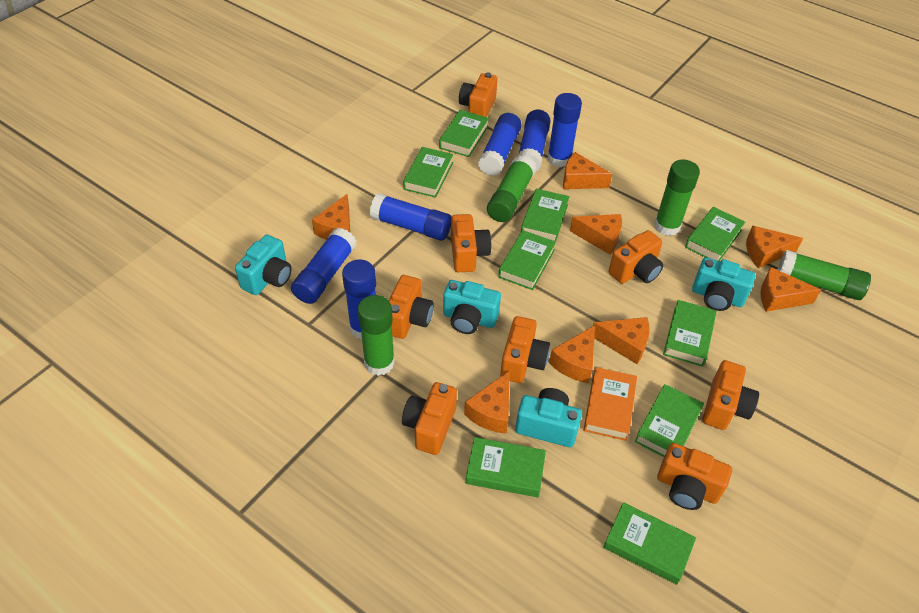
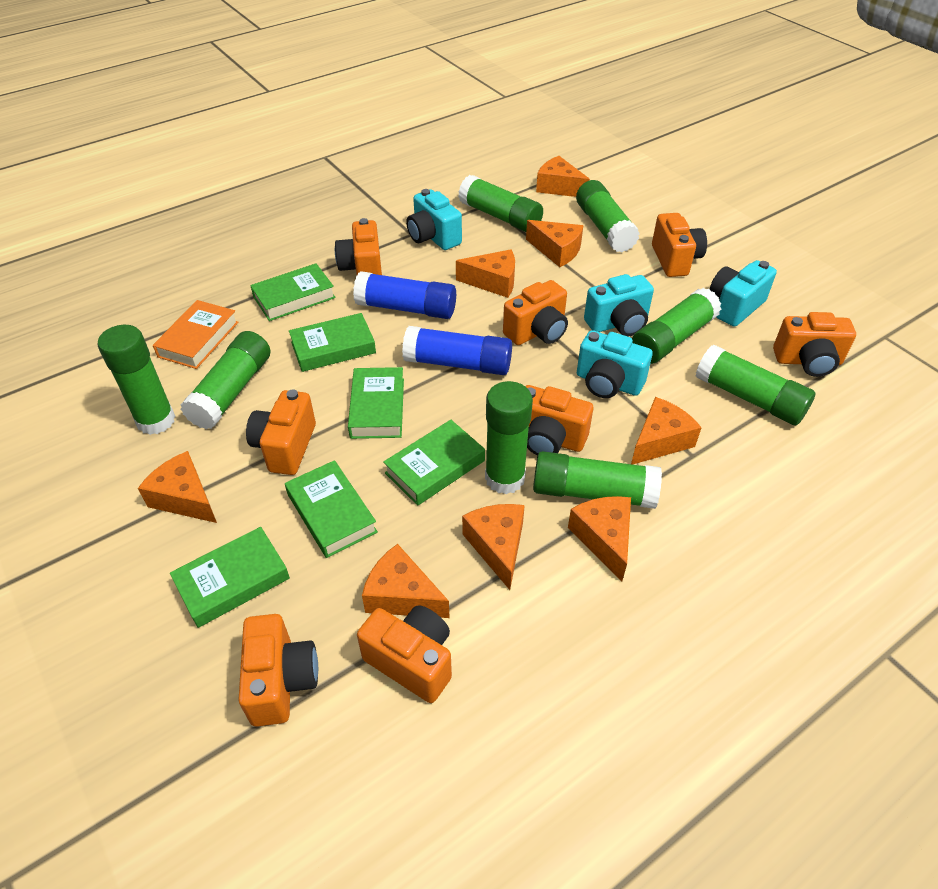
blue glue stick: [291,228,357,304] [342,259,376,340] [370,193,452,241] [478,113,522,176] [517,110,551,172] [547,93,582,167] = 6 -> [353,271,456,319] [402,326,512,375] = 2
green book: [403,147,453,198] [439,110,489,157] [466,437,546,497] [498,230,556,290] [521,189,570,241] [603,502,696,585] [634,384,704,457] [663,300,717,367] [685,207,745,261] = 9 -> [170,527,290,628] [250,264,336,321] [285,460,378,558] [289,313,376,372] [348,367,404,439] [383,420,485,506] = 6
green glue stick: [358,295,395,376] [487,155,536,222] [654,160,700,236] [778,250,871,300] = 4 -> [98,325,176,435] [181,331,271,429] [458,175,543,232] [485,381,533,494] [533,451,662,509] [576,180,640,253] [632,288,721,364] [696,344,816,426] = 8

